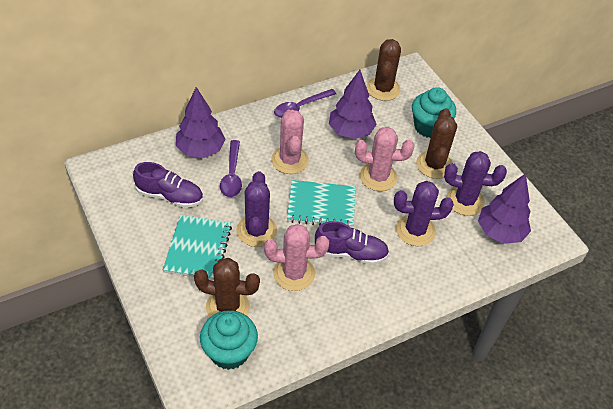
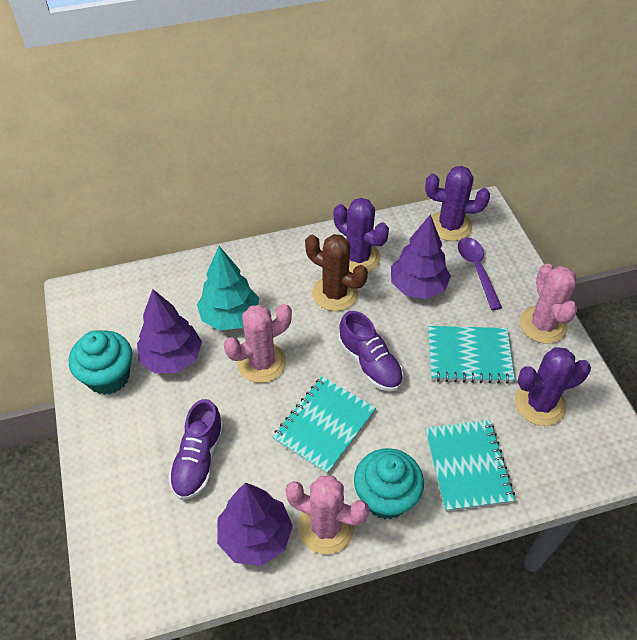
brown cactus: [194,258,260,318] [366,39,401,101] [416,108,457,179] = 3 -> [305,234,368,311] = 1
purple spoon: [220,140,242,197] [274,89,336,118] = 2 -> [458,237,502,310] = 1
turquoise notebook: [163,215,232,280] [287,180,356,228] = 2 -> [272,376,376,474] [425,420,515,512] [428,326,515,384] = 3
turquoise tree: none = 0 -> [197,246,259,331] = 1

